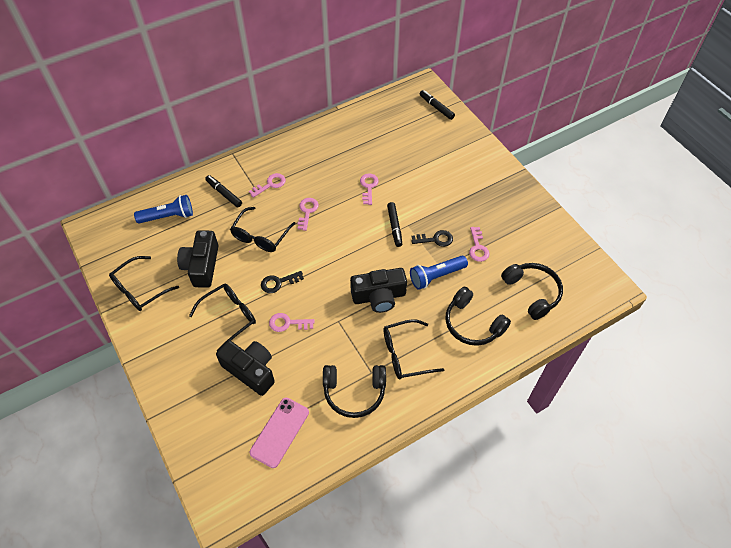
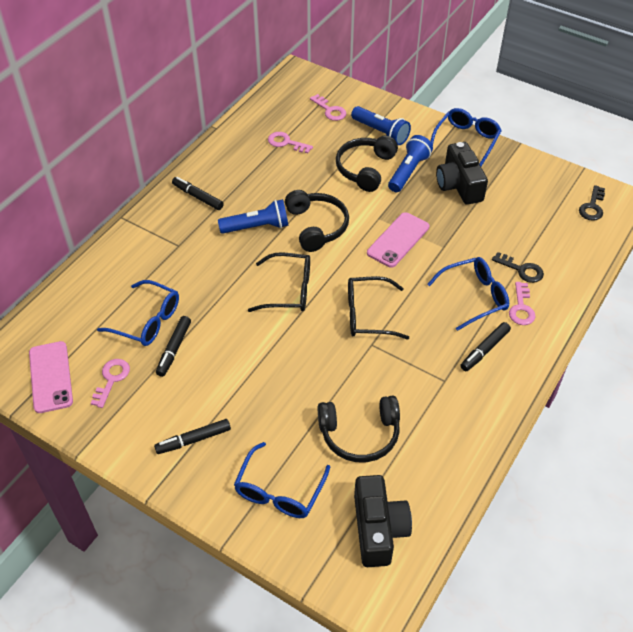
black camera: [177,230,218,288] [216,340,275,396] [350,268,407,313] = 3 -> [354,475,412,567] [436,142,488,205] = 2
black glasses: [109,256,179,311] [189,284,256,351] [230,207,296,252] [383,319,444,379] = 4 -> [248,252,310,312] [348,276,409,340] = 2
black marker: [205,175,242,207] [387,202,402,247] [420,90,455,120] = 3 -> [154,419,231,454] [156,316,191,377] [172,177,224,210] [460,322,511,371] = 4
blue flashlight: [134,195,193,223] [410,256,468,290] = 2 -> [218,199,288,234] [351,106,411,145] [388,135,433,192] = 3
blue glasses: none = 0 -> [97,280,179,346] [234,442,330,518] [428,257,509,331] [430,108,502,166] = 4
pink key: [249,173,286,198] [269,313,315,332] [298,198,319,231] [360,173,379,205] [469,227,490,262] = 5 -> [91,359,130,408] [268,132,313,153] [310,94,346,121] [509,282,536,325] = 4
pink phone: [249,398,309,468] = 1 -> [29,341,73,413] [367,212,429,268] = 2

